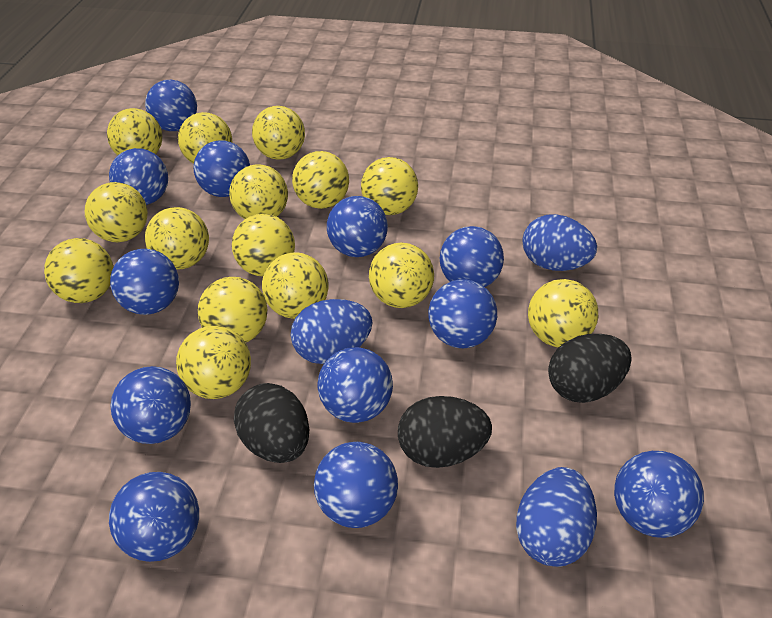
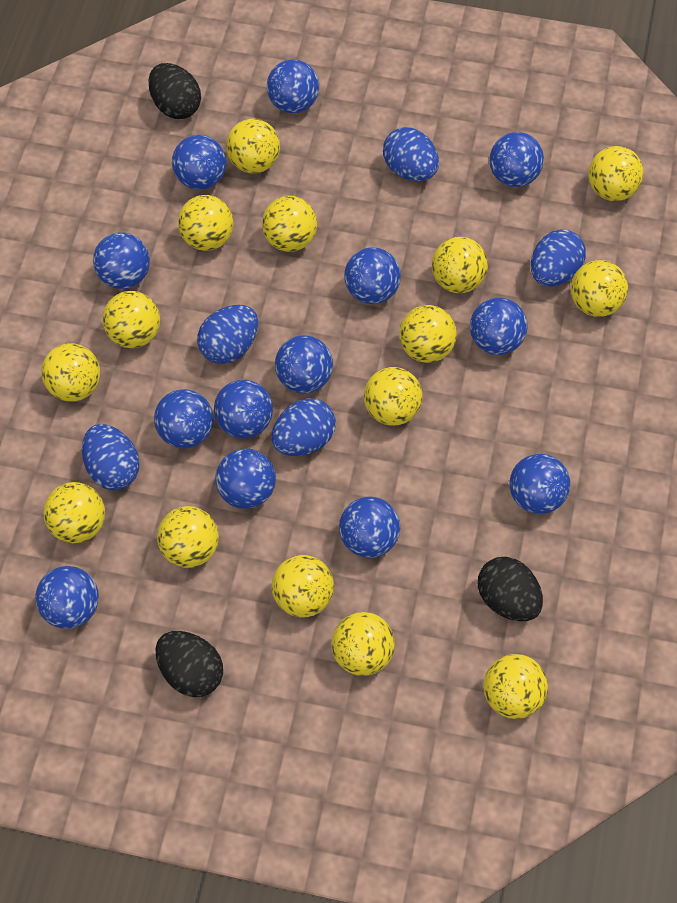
blue ball: [109,148,168,205] [109,472,199,562] [110,249,179,315] [110,366,191,444] [145,80,197,131] [194,140,250,197] [314,442,398,528] [318,347,393,423] [327,196,388,257] [428,279,497,348] [440,226,504,287] [614,451,704,538] = 12 -> [35,566,99,629] [93,232,150,289] [154,389,213,448] [172,135,226,190] [214,380,273,439] [215,448,276,509] [267,59,319,114] [275,335,333,394] [339,496,400,558] [344,247,401,304] [470,297,528,355] [490,132,544,187] [509,454,570,514] = 13
blue egg: [291,299,372,364] [516,467,597,567] [522,214,597,271] = 3 -> [82,424,139,490] [197,305,258,364] [271,398,336,456] [383,127,439,181] [531,229,586,287] = 5

